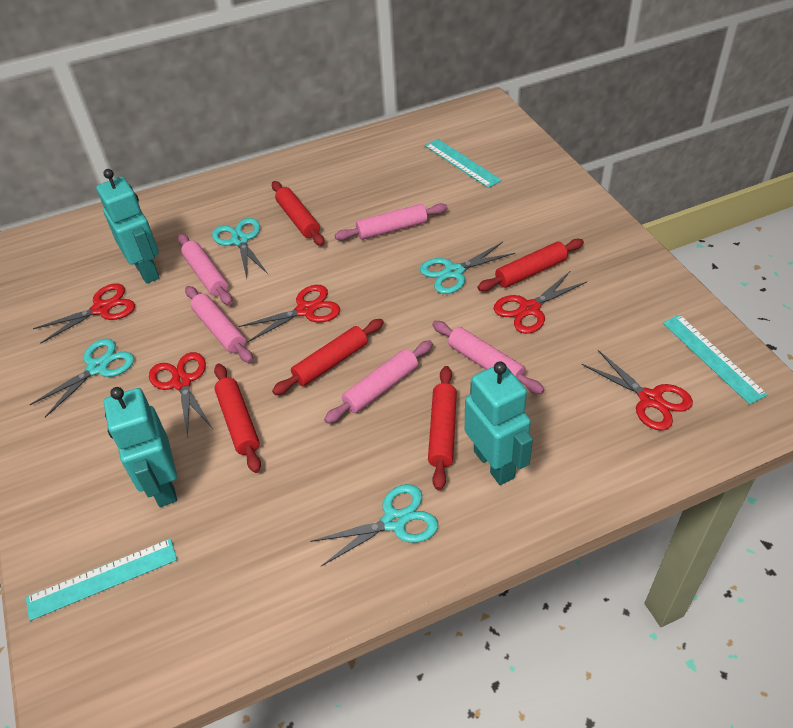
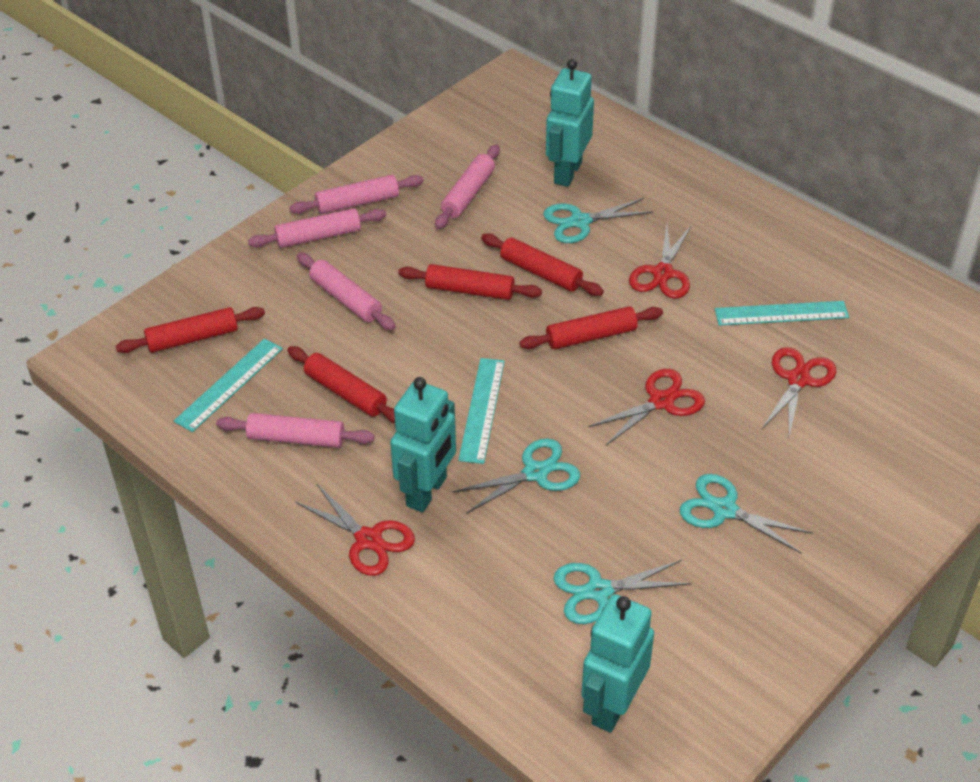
red scissors: [33,283,135,344] [149,352,213,438] [238,285,340,343] [493,271,587,334] [582,350,693,431] = 5 -> [296,484,415,576] [588,369,705,445] [629,224,691,298] [762,347,836,436] = 4

